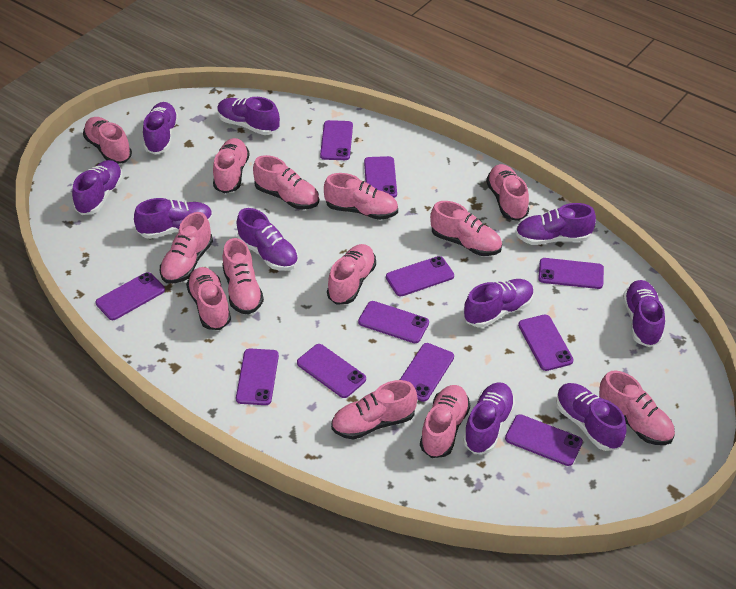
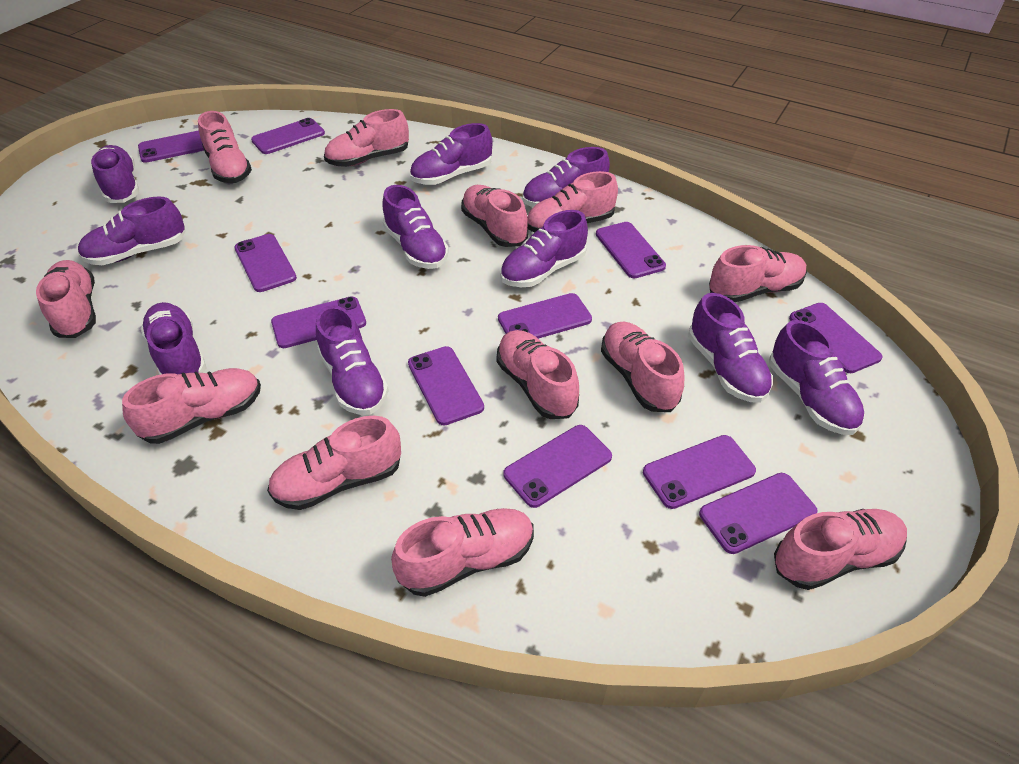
pink shoe: [83,117,132,164] [160,212,213,284] [186,267,231,330] [213,138,250,193] [222,238,264,315] [253,155,319,209] [324,173,398,220] [327,244,376,305] [331,380,417,440] [420,385,470,458] [430,201,502,256] [486,164,529,221] [599,370,675,445] = 13 -> [36,260,96,338] [122,368,261,444] [198,111,252,183] [267,416,401,510] [324,109,409,167] [391,508,534,597] [461,185,528,247] [497,330,579,419] [527,171,618,232] [601,321,684,412] [709,245,807,302] [774,509,907,590] = 12

